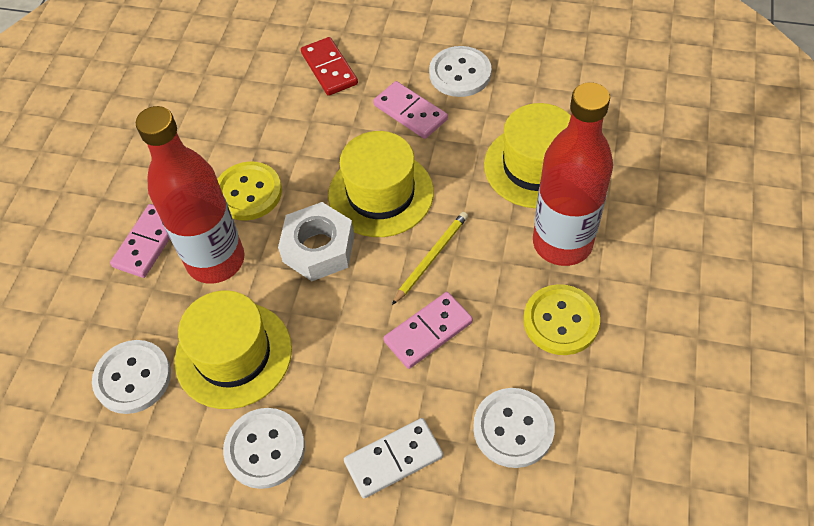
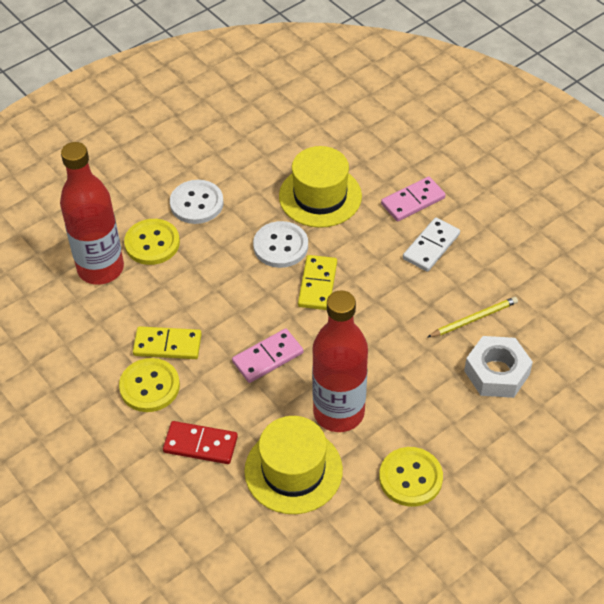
pink domino: [110,204,170,278] [373,81,448,139] [383,292,473,369] = 3 -> [232,328,303,383] [381,176,446,222] = 2
white button: [92,340,171,414] [223,408,305,489] [429,46,492,97] [473,388,555,468] = 4 -> [170,180,224,224] [253,221,308,268] = 2
yellow button: [217,161,282,221] [524,284,600,355] = 2 -> [119,358,180,412] [124,219,180,265] [379,447,443,507] = 3
yellow domino: none = 0 -> [133,326,202,359] [298,255,337,310] = 2
yellow hat: [175,290,292,409] [328,131,434,237] [484,103,571,208] = 3 -> [244,416,343,514] [279,146,362,228] = 2

